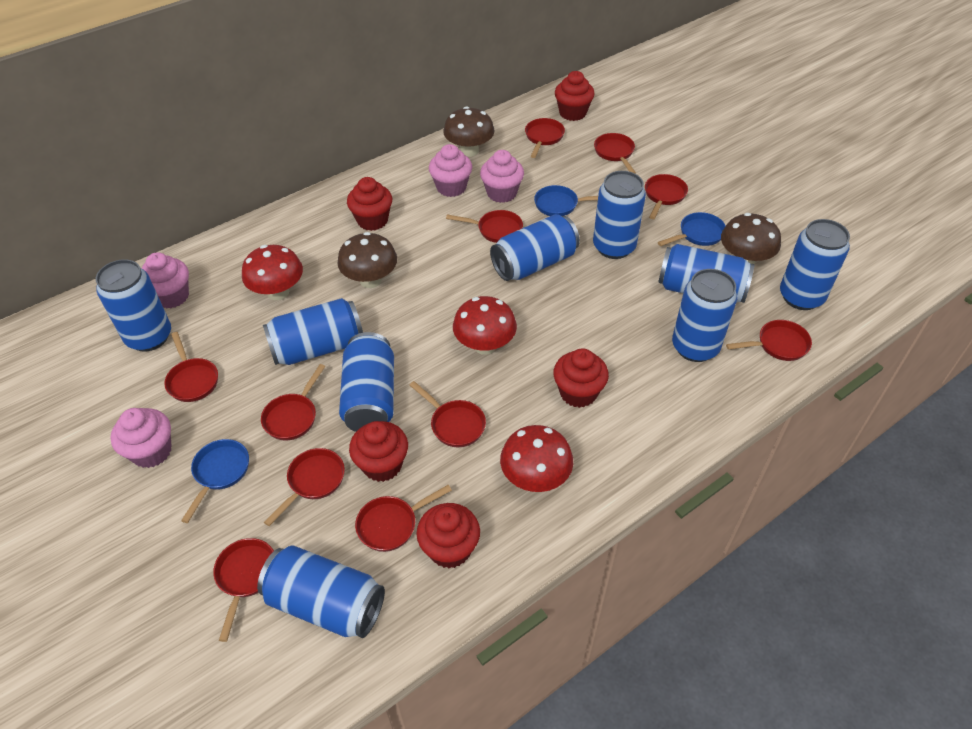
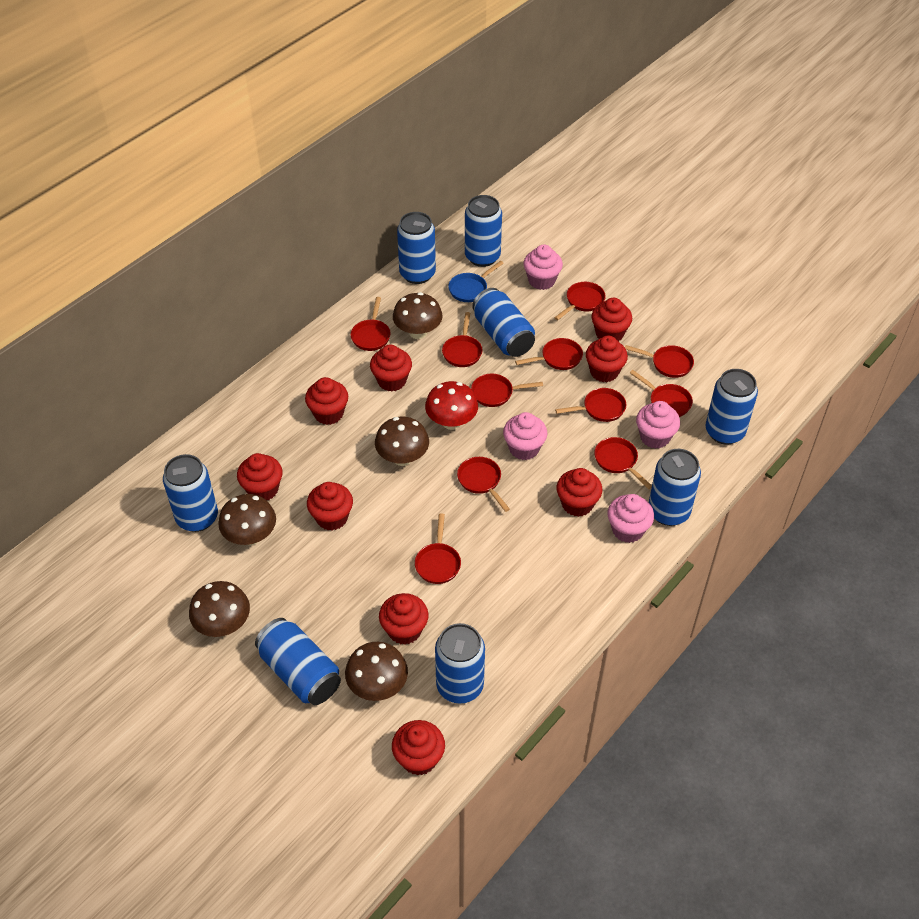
blue can: [96,259,171,352] [257,545,385,638] [263,298,363,365] [339,332,394,432] [490,214,580,281] [593,171,646,259] [658,244,754,303] [672,269,737,362] [780,219,850,310] = 9 -> [163,454,218,532] [255,618,341,705] [397,212,436,284] [435,623,485,704] [465,195,502,267] [472,288,535,357] [649,449,701,526] [705,369,758,445] = 8
blue pan: [181,439,249,523] [534,185,598,216] [658,212,725,246] = 3 -> [448,261,504,302] = 1
brown mushroom: [337,232,397,288] [443,106,495,157] [721,213,781,264] = 3 -> [189,581,250,637] [218,494,276,545] [345,642,408,701] [375,417,429,466] [393,292,443,339] = 5
red cupcake: [347,177,392,231] [349,421,408,482] [417,503,480,568] [553,348,609,408] [555,71,595,121] = 5 -> [237,453,283,500] [305,377,348,425] [307,482,353,531] [370,345,412,392] [379,593,429,645] [392,720,445,775] [557,468,602,517] [586,336,628,382] [591,298,632,341] = 9
red mushroom: [242,245,303,300] [453,296,517,355] [500,425,573,492] = 3 -> [425,381,478,430] = 1

